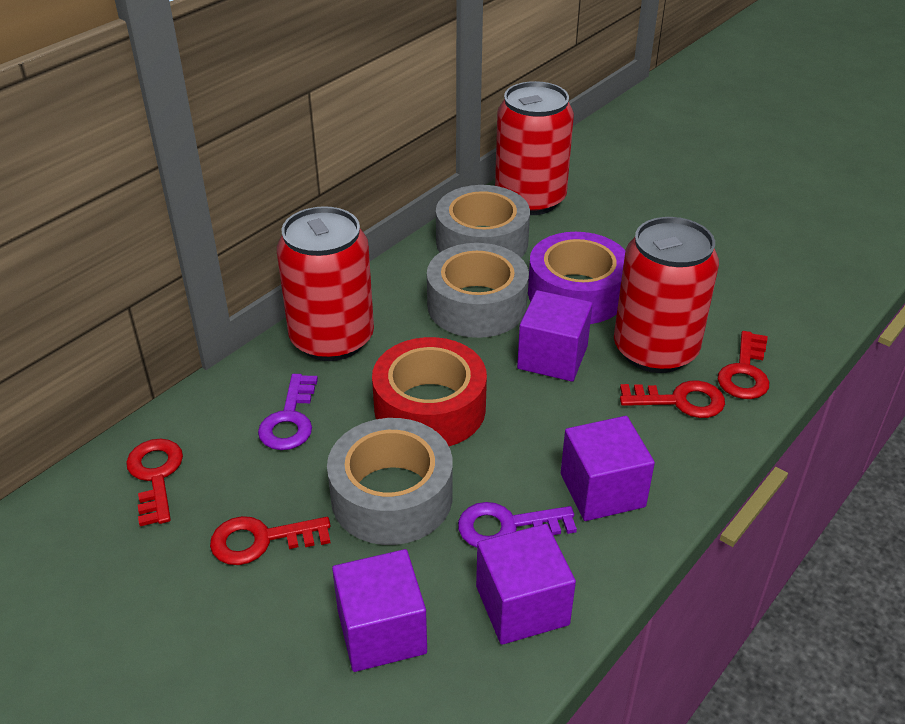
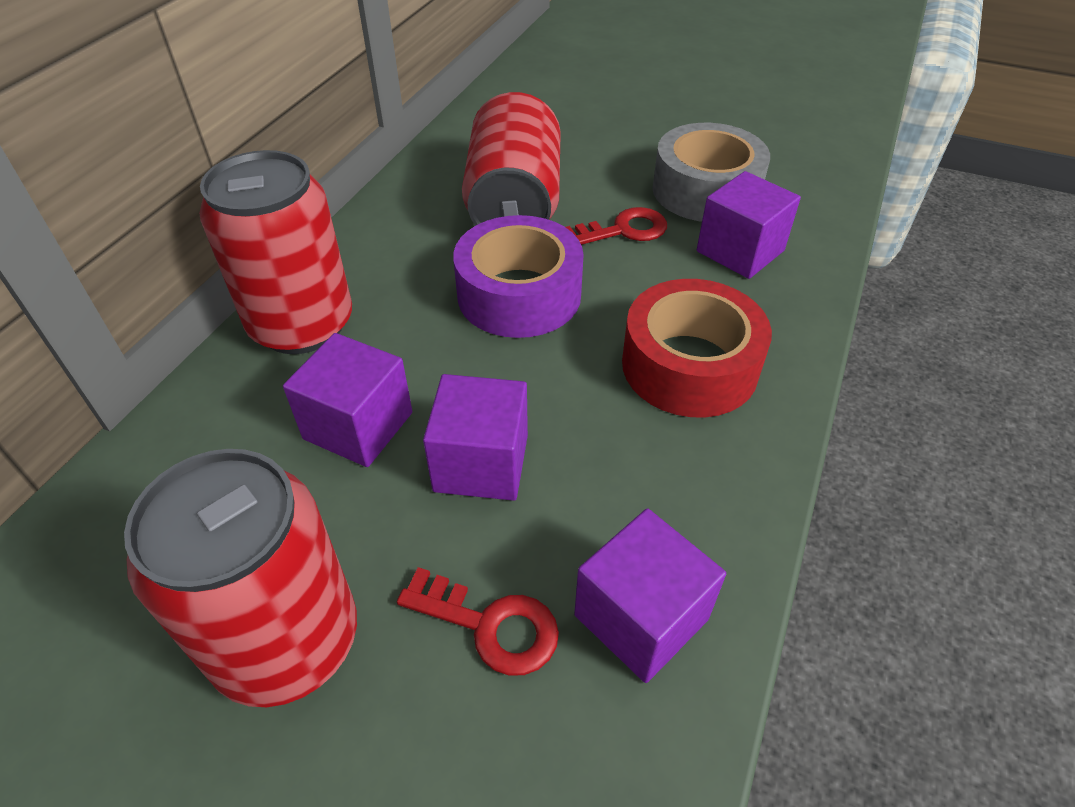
grey tape: [327,418,453,545] [427,243,529,338] [436,185,530,257] = 3 -> [652,123,770,222] = 1
purple key: [258,374,318,450] [458,502,577,548] = 2 -> none = 0
red key: [126,439,183,526] [210,516,331,565] [620,380,725,418] [718,331,769,399] = 4 -> [397,567,559,676] [566,207,667,245] = 2

